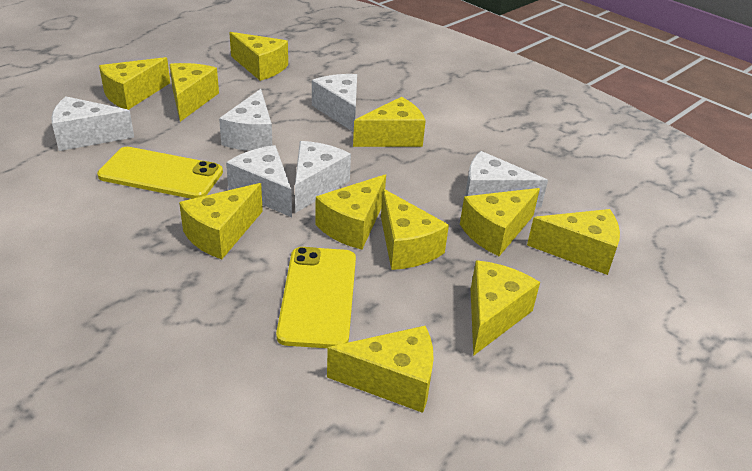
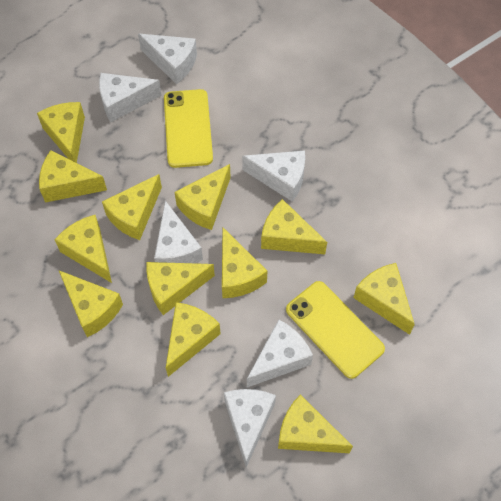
yellow cheese: [99,57,170,110] [169,63,219,122] [179,183,263,259] [229,32,288,81] [315,174,386,249] [327,326,434,413] [353,97,426,147] [381,189,449,270] [460,188,540,256] [471,260,540,356] [527,209,620,275] = 11 -> [37,102,85,163] [39,150,107,203] [54,215,112,283] [59,270,123,337] [102,174,162,240] [146,262,215,315] [166,302,221,377] [175,164,231,230] [222,228,267,298] [261,199,327,254] [278,394,353,453] [353,263,415,335] = 12

